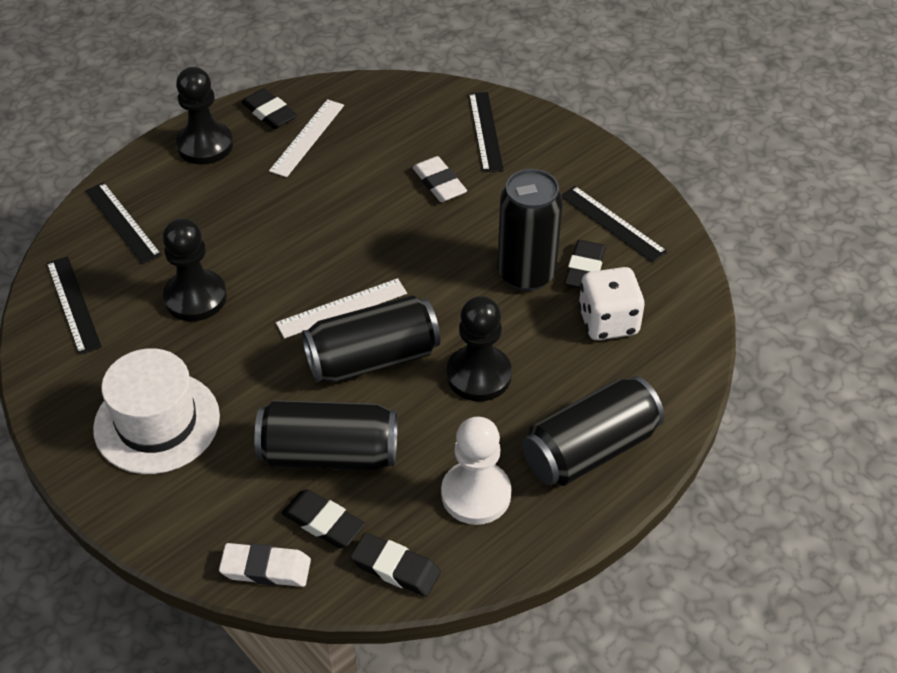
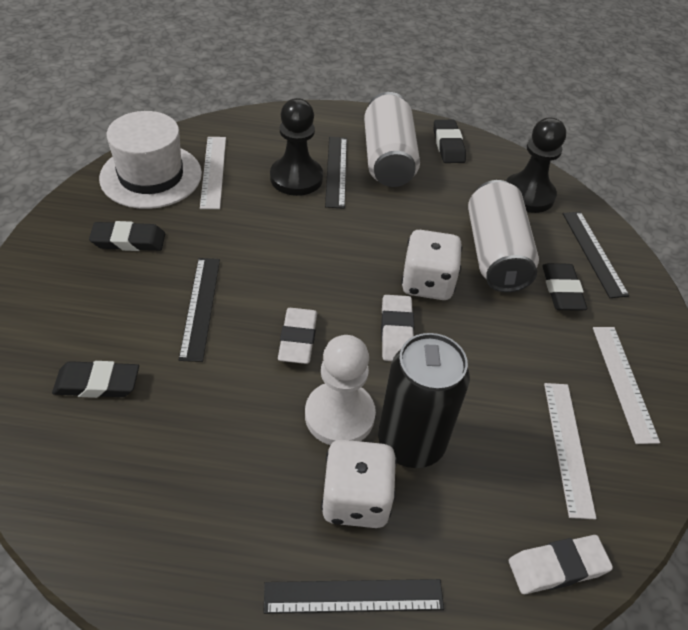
black can: [255,400,397,471] [302,295,440,382] [497,169,563,291] [522,376,664,486] = 4 -> [378,333,470,468] = 1
black pawn: [163,218,227,321] [176,67,233,164] [447,296,512,401] = 3 -> [270,98,323,196] [506,118,566,213] = 2
white can: none = 0 -> [364,92,420,187] [468,180,539,293] = 2
white dice: [578,267,645,340] = 1 -> [321,440,397,528] [401,230,462,300] = 2
white eraser: [219,543,311,587] [412,156,467,202] = 2 -> [278,308,317,364] [381,295,414,361] [509,535,613,594] = 3
white ruler: [269,99,344,177] [276,278,407,339] = 2 -> [200,137,226,209] [544,383,596,519] [593,327,660,444] = 3

